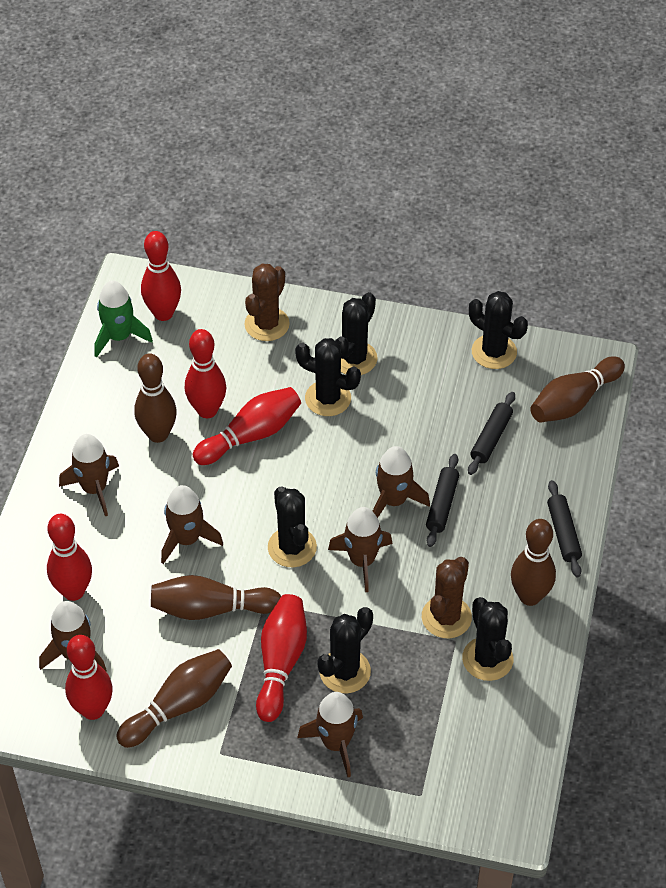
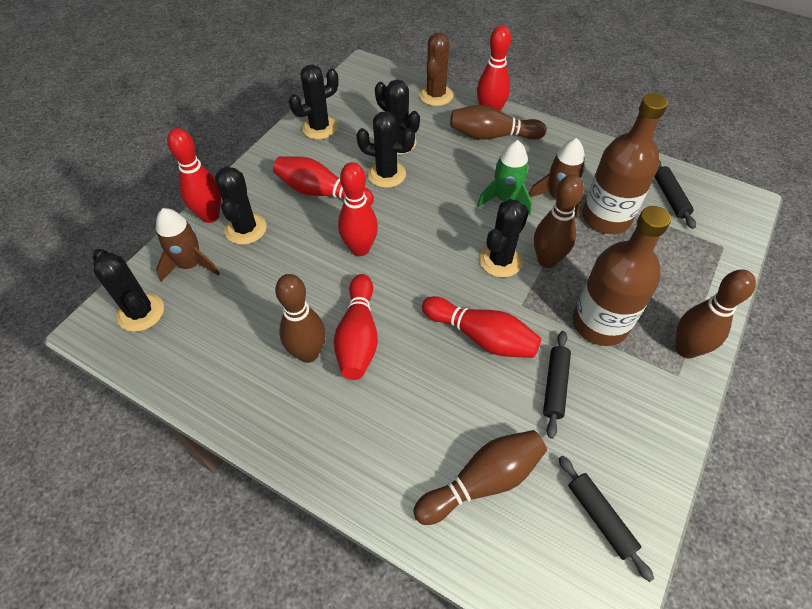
brown bottle: none = 0 -> [573,206,671,346] [582,93,668,234] = 2
brown cactus: [244,264,290,341] [422,557,472,638] = 2 -> [419,33,453,106] = 1
brown rocket: [39,601,107,672] [59,434,119,516] [161,485,223,564] [297,692,363,777] [328,507,393,592] [373,446,430,518] = 6 -> [156,208,220,282] [529,138,585,218] = 2

